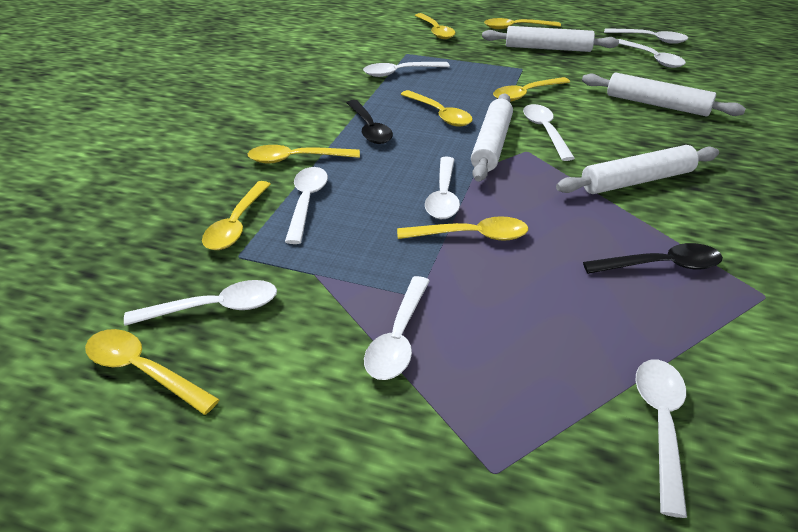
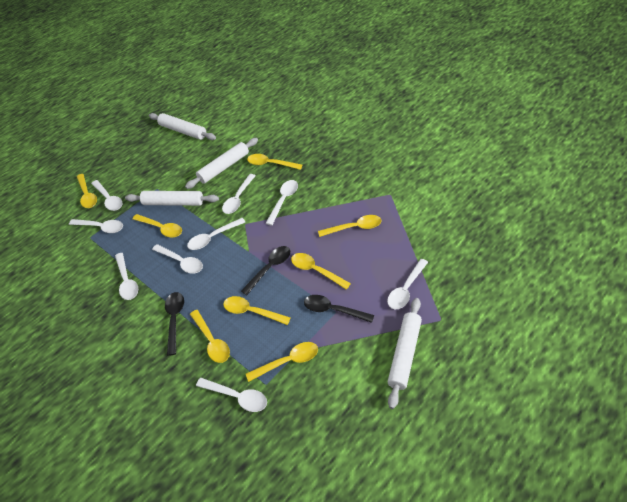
black spoon: [347,100,393,144] [583,243,723,274] = 2 -> [165,292,184,355] [241,246,290,295] [304,295,374,323] = 3

